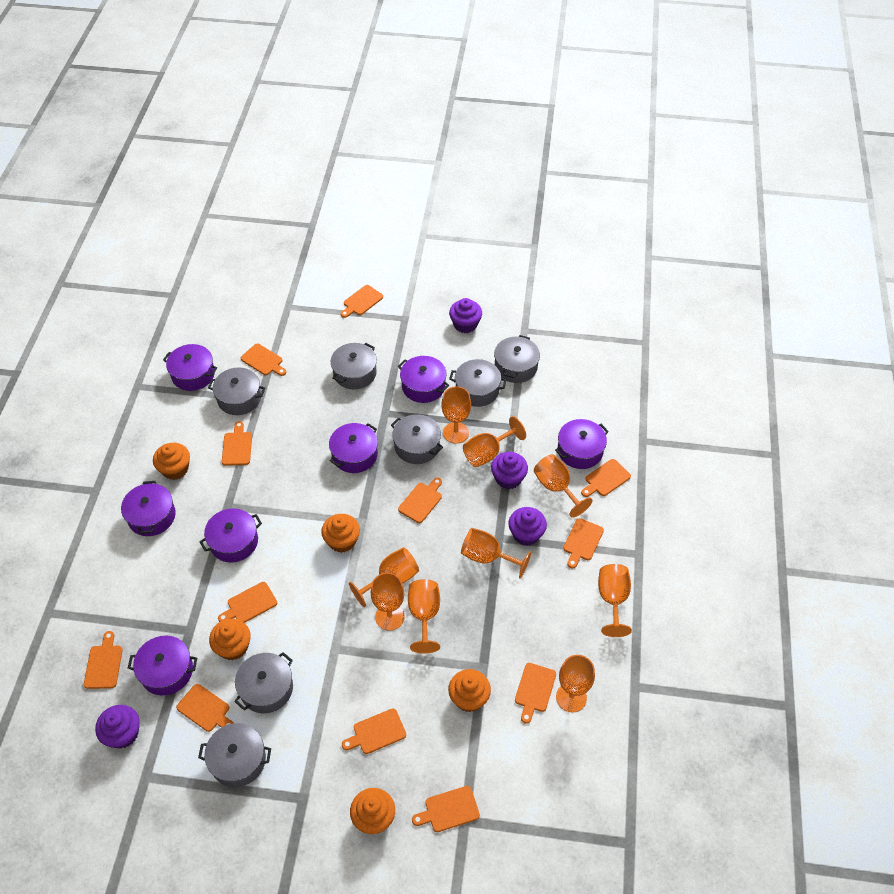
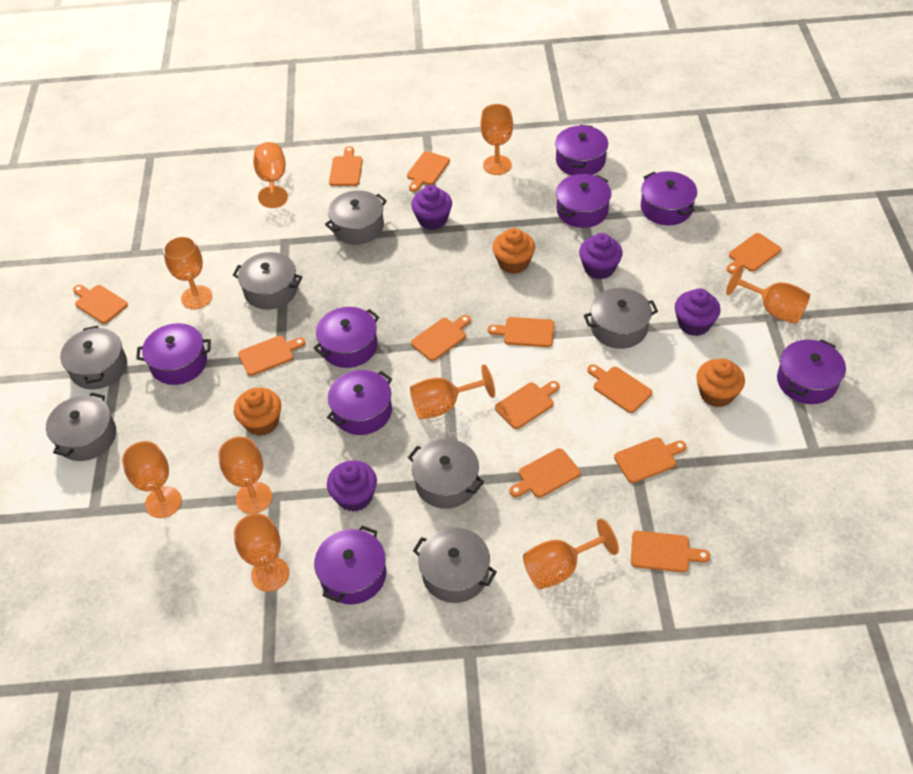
orange cupcake: [153,443,190,480] [209,619,251,661] [321,514,360,553] [350,788,395,834] [448,669,491,712] = 5 -> [234,388,281,436] [493,228,535,274] [696,359,745,407] = 3
purple pot: [121,481,176,536] [128,636,197,695] [163,344,217,391] [200,508,262,563] [329,423,378,473] [398,356,449,403] [555,419,609,469] = 7 -> [136,323,211,385] [314,307,379,368] [314,525,386,605] [327,370,392,435] [555,125,608,175] [556,174,611,228] [641,171,697,225] [777,339,846,404] = 8

